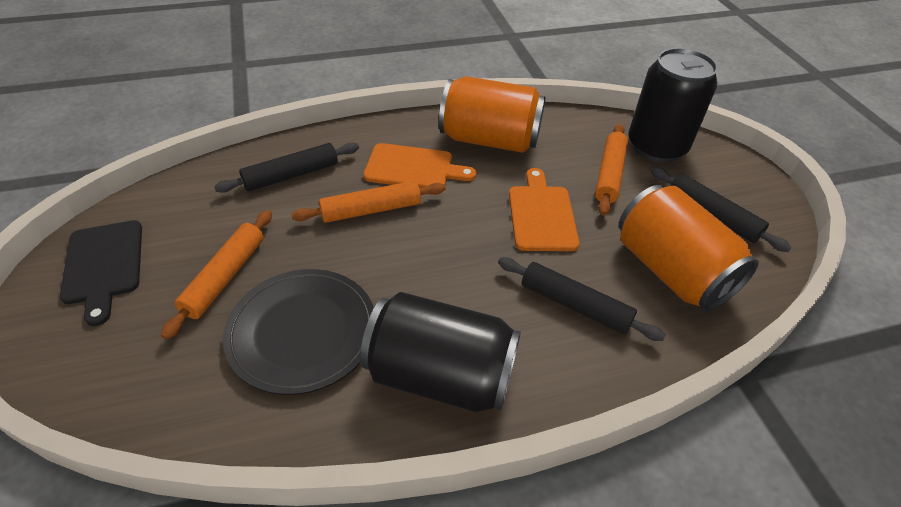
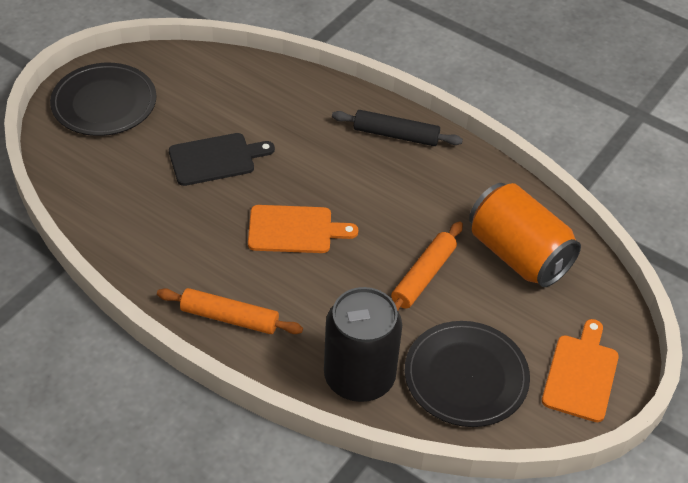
black can: [360,292,521,412] [628,48,718,162] = 2 -> [324,287,402,402] = 1
black plate: [223,269,374,395] = 1 -> [50,63,157,136] [405,321,530,427] = 2
black rolling pin: [214,142,359,193] [498,257,666,341] [651,167,792,252] = 3 -> [332,110,463,146] = 1
orange can: [439,76,546,153] [619,185,759,312] = 2 -> [469,183,581,287] = 1
orange rolling pin: [161,210,272,339] [291,181,446,223] [595,124,628,216] = 3 -> [157,288,303,334] [391,221,463,311] = 2

